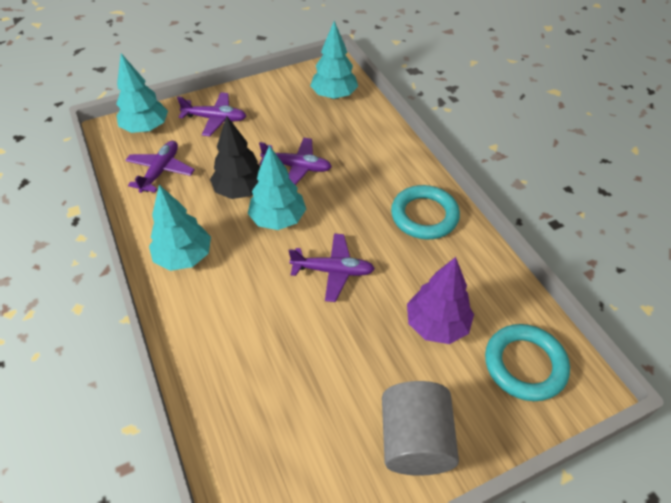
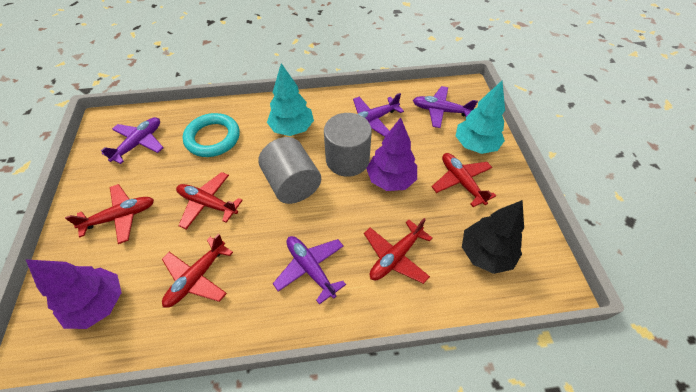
grey cylinder: [382,381,459,476] = 1 -> [258,137,321,204] [324,113,372,177] = 2
purple tree: [407,257,474,344] = 1 -> [25,259,122,329] [366,117,417,191] = 2
red plane: none = 0 -> [65,184,154,244] [162,234,233,308] [176,172,243,229] [364,218,432,284] [432,153,496,207] = 5
turquoise ring: [391,185,460,239] [485,324,570,401] = 2 -> [183,113,240,157] = 1
turquoise tree: [116,53,168,133] [149,185,211,271] [248,145,306,230] [310,21,358,99] = 4 -> [267,63,314,136] [456,81,505,154] = 2

